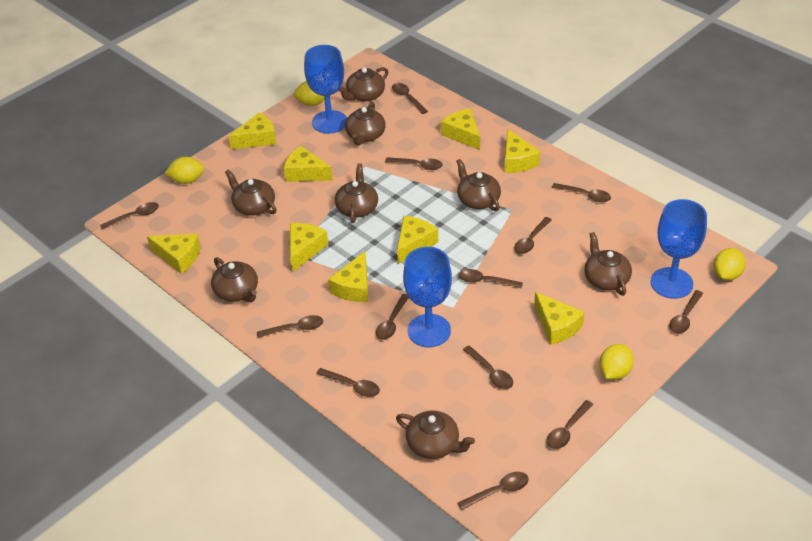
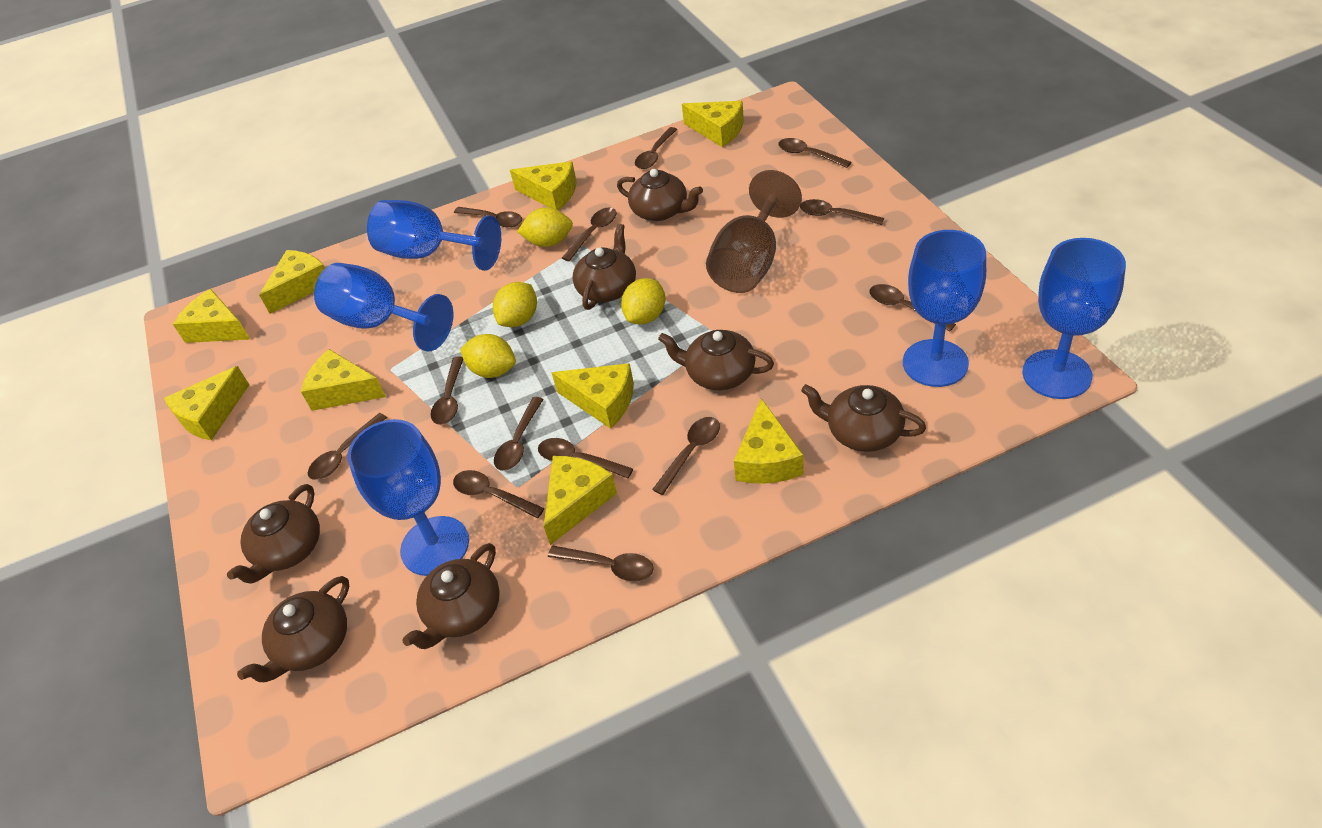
blue goblet: [304,45,347,134] [403,247,452,347] [650,199,707,299] = 3 -> [314,263,453,352] [347,419,469,576] [367,200,501,271] [903,230,986,387] [1022,238,1126,399] = 5
brown goblet: none = 0 -> [706,170,802,293] = 1
brown teapot: [211,257,258,302] [225,169,277,216] [335,163,378,223] [338,67,388,102] [345,102,386,145] [396,410,475,459] [456,159,501,211] [584,232,632,296] = 8 -> [227,484,320,584] [237,576,349,682] [402,543,500,649] [572,224,636,310] [617,169,703,221] [658,330,774,390] [801,384,926,452] = 7

